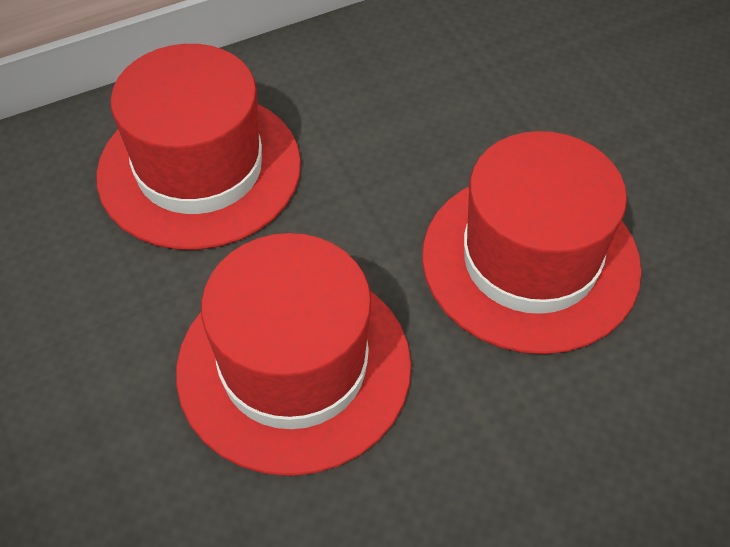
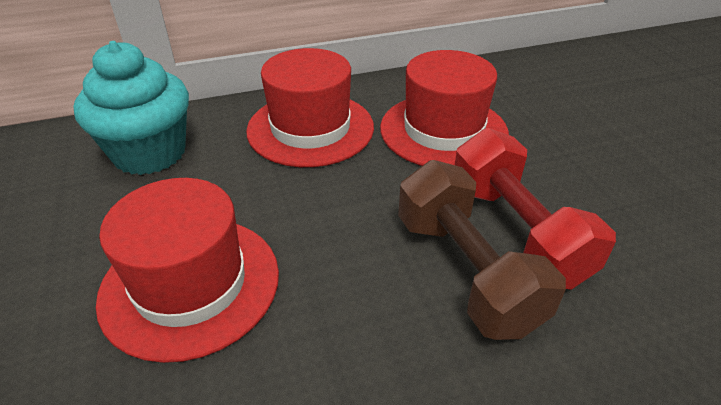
brown dumbbell: none = 0 -> [398,160,566,340] = 1
red dumbbell: none = 0 -> [455,128,616,289] = 1
turquoise cupcake: none = 0 -> [73,41,189,175] = 1

